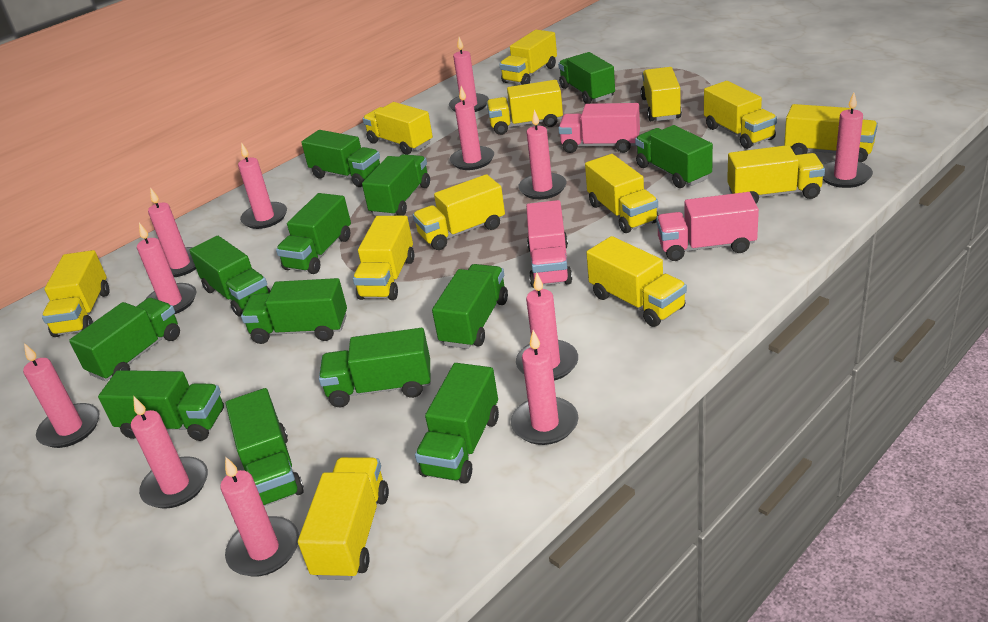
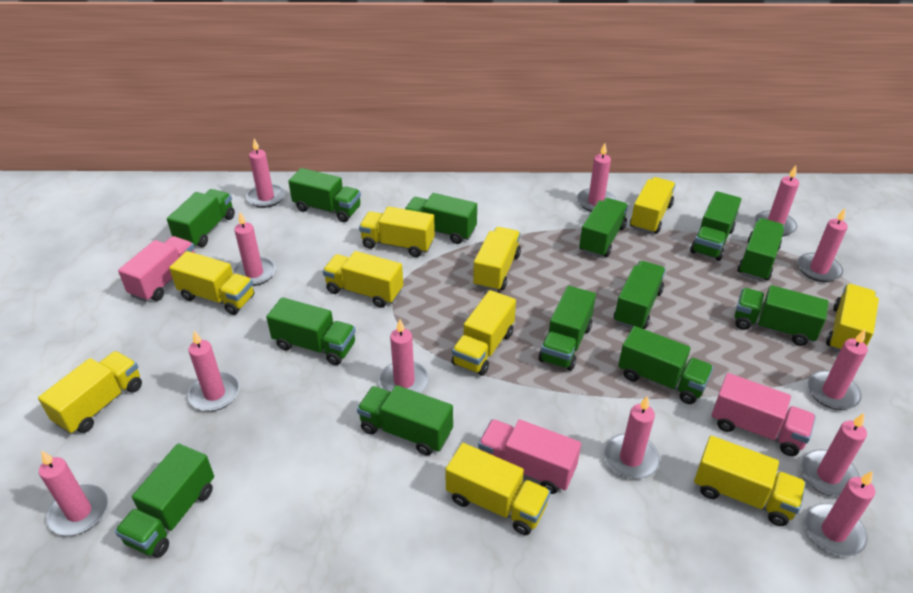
yellow truck: [42,250,110,337] [298,457,389,580] [353,216,414,300] [363,102,433,155] [413,174,505,250] [487,80,563,135] [499,30,557,85] [585,154,659,233] [586,236,687,327] [641,67,682,121] [704,81,777,149] [727,145,825,204] [784,104,878,162] = 13 -> [38,351,142,434] [169,251,254,315] [323,251,403,308] [359,206,435,257] [445,443,551,535] [452,290,516,376] [473,227,521,292] [630,177,676,234] [694,436,806,526] [826,284,879,352] = 10

